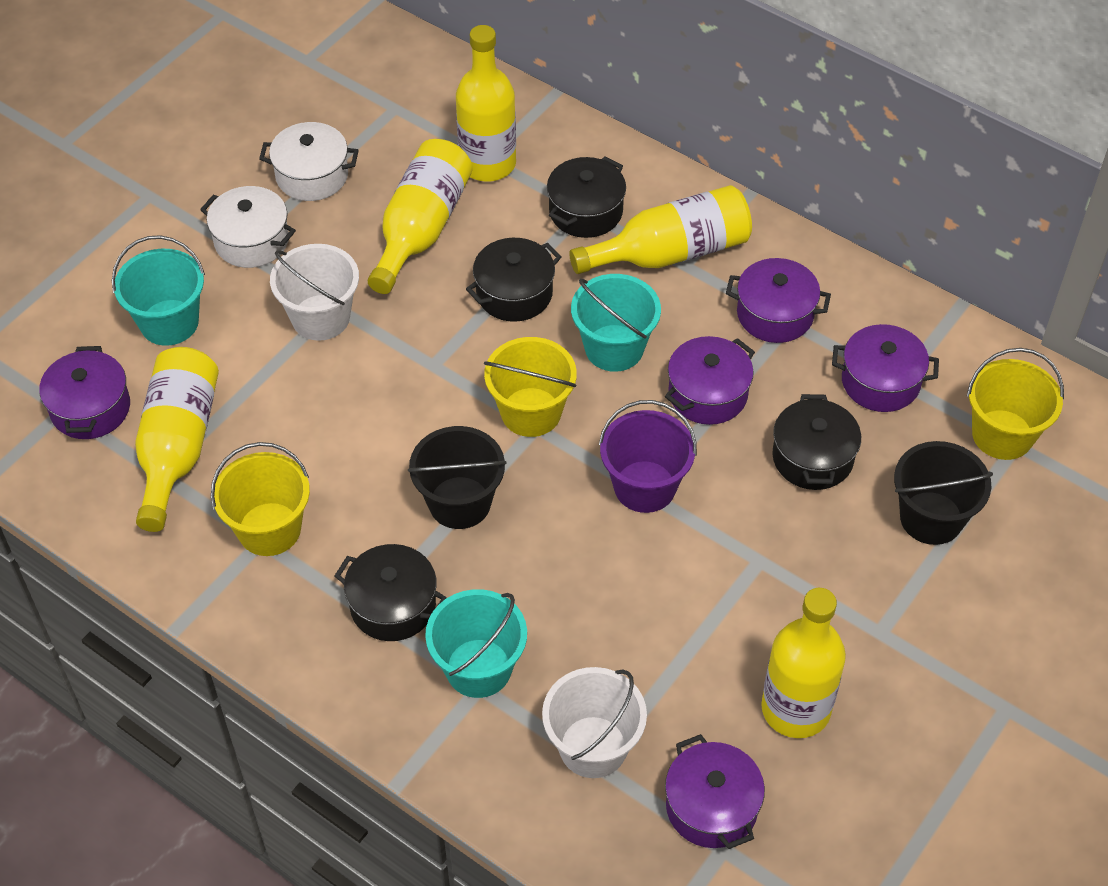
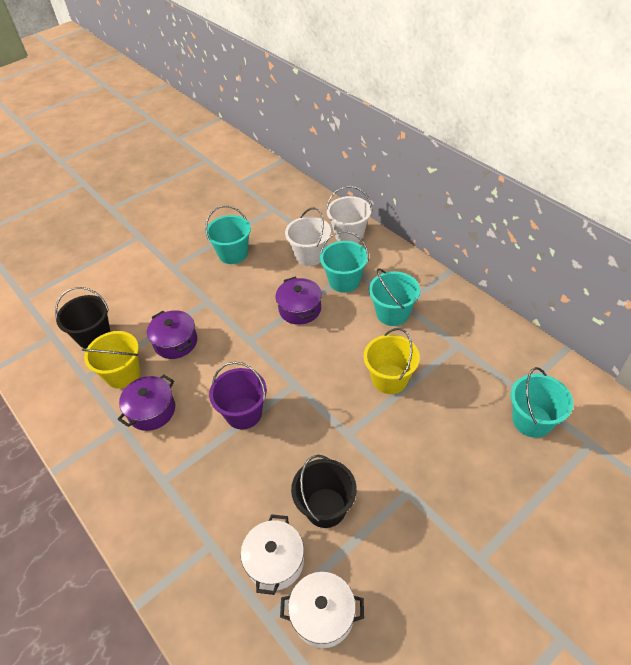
black pot: [335,544,447,641] [466,238,561,322] [547,156,626,238] [772,394,861,490] = 4 -> none = 0
purple pot: [39,346,130,439] [665,336,755,425] [665,734,765,849] [726,258,831,343] [832,324,939,412] = 5 -> [117,375,175,431] [147,310,197,359] [276,277,322,325] = 3
turquoise bucket: [112,235,205,346] [425,589,527,698] [571,274,661,372] = 3 -> [205,206,251,264] [320,231,369,293] [369,268,420,326] [510,367,573,438] = 4
yellow bottle: [135,347,219,532] [368,139,473,294] [456,25,516,182] [569,185,752,274] [761,588,846,738] = 5 -> none = 0
yellow bucket: [211,442,310,556] [484,337,577,437] [967,348,1064,460] = 3 -> [82,331,140,389] [363,328,420,394] = 2

